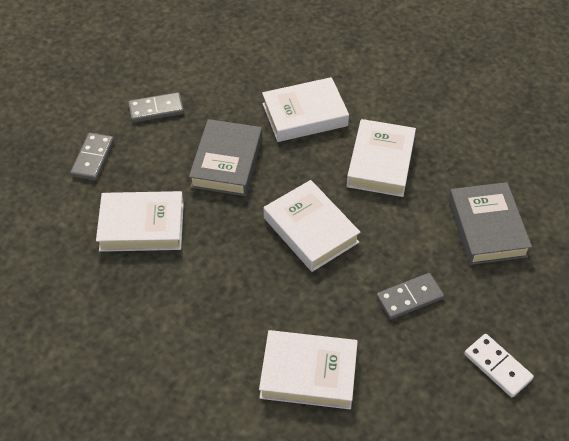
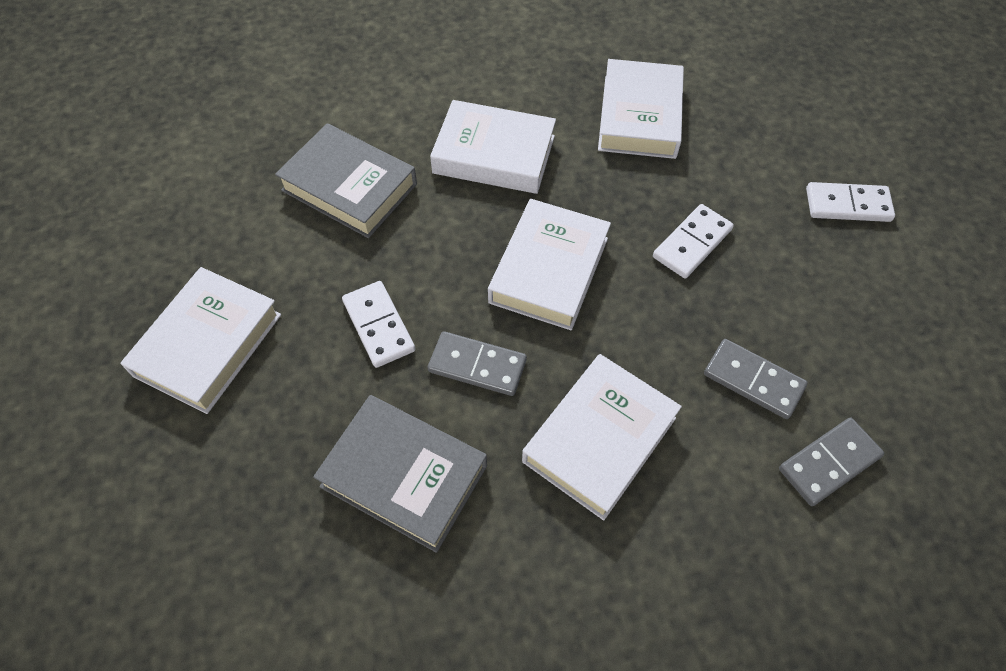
white domino: [464,334,534,398] = 1 -> [342,281,415,368] [653,204,734,278] [806,182,895,222] = 3

